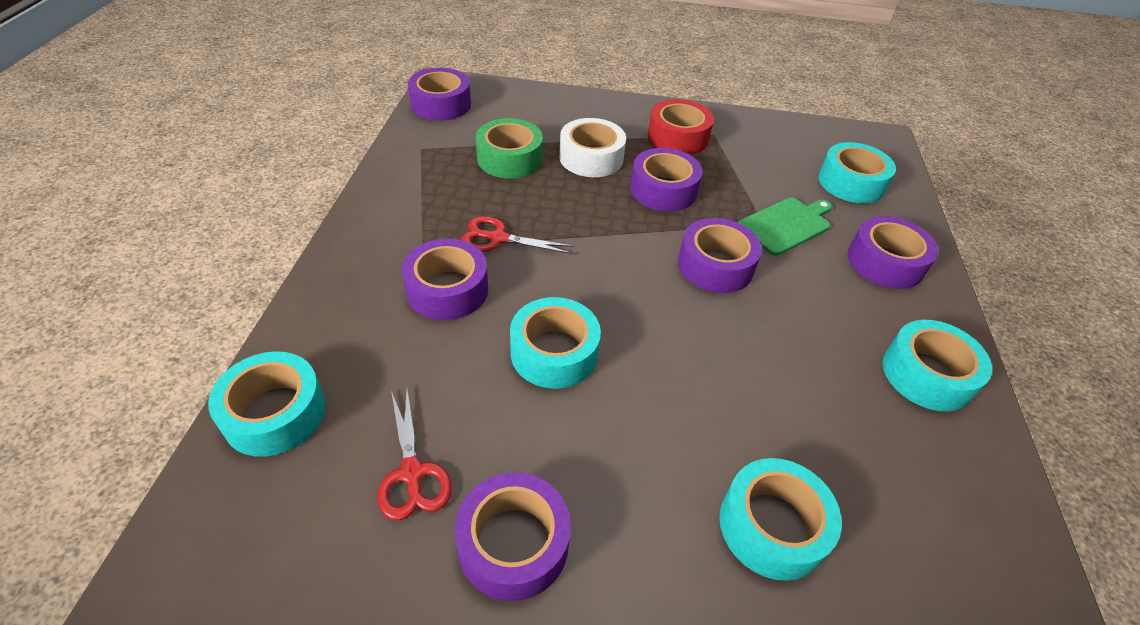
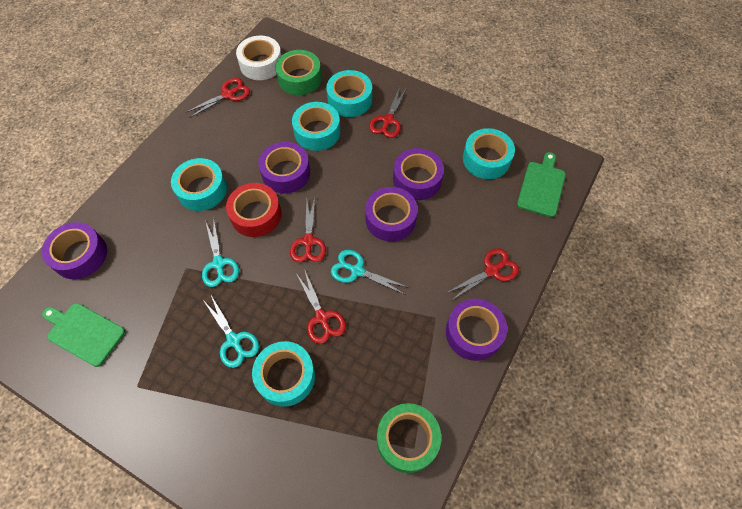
green cutting board: [738,197,832,256] = 1 -> [42,303,125,367] [517,152,566,217] = 2
green tape: [476,118,543,179] = 1 -> [275,50,322,95] [377,403,441,473] = 2
purple tape: [402,239,488,320] [408,68,471,121] [455,472,571,601] [630,148,703,211] [678,218,762,293] [848,216,938,289] = 6 -> [42,222,107,279] [258,142,310,194] [365,187,418,241] [393,148,444,200] [446,299,507,361] = 5
red scissors: [378,389,452,520] [461,216,574,254] = 2 -> [187,78,250,118] [290,198,326,262] [296,269,346,344] [369,87,407,138] [447,248,519,301] = 5
turquoise scissors: none = 0 -> [202,219,239,287] [203,295,259,368] [331,250,409,295] = 3

